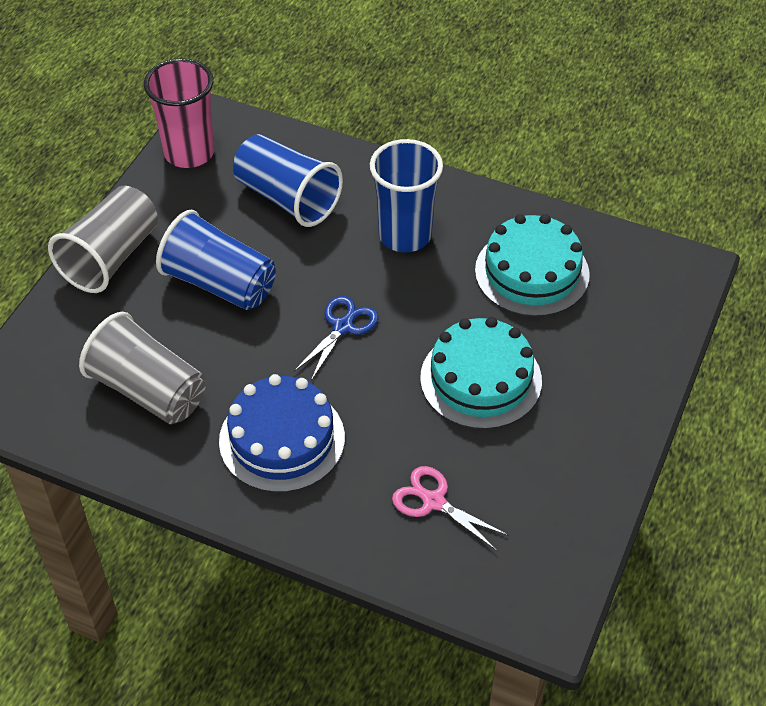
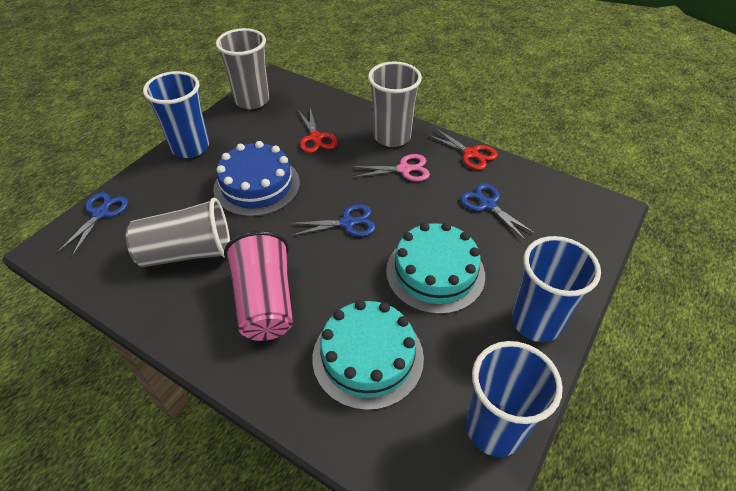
blue scissors: [294,296,379,381] = 1 -> [57,192,128,256] [289,204,376,236] [461,183,536,240] = 3
grey cup: [48,186,158,293] [79,312,205,424] = 2 -> [126,198,230,267] [216,28,269,109] [368,62,422,147] = 3
red scissors: none = 0 -> [298,108,337,153] [427,128,498,170] = 2

